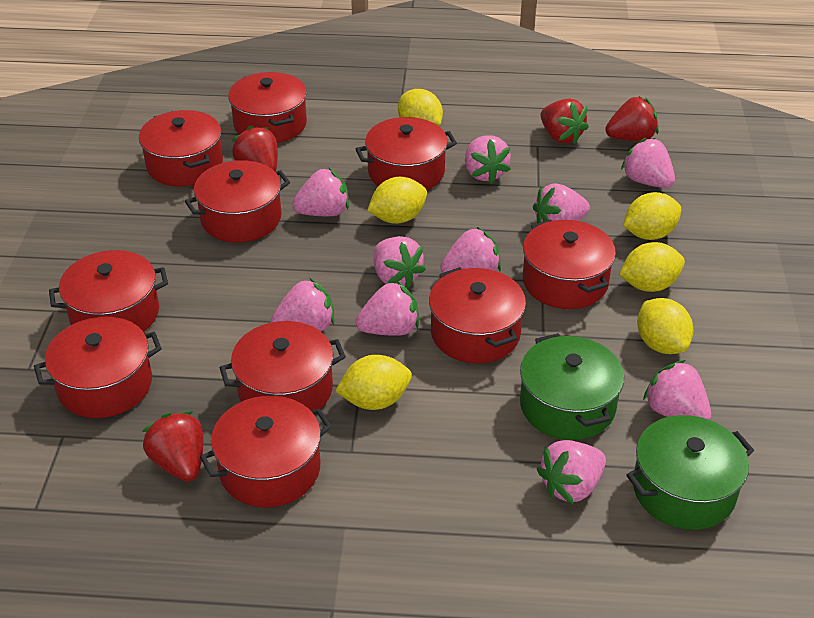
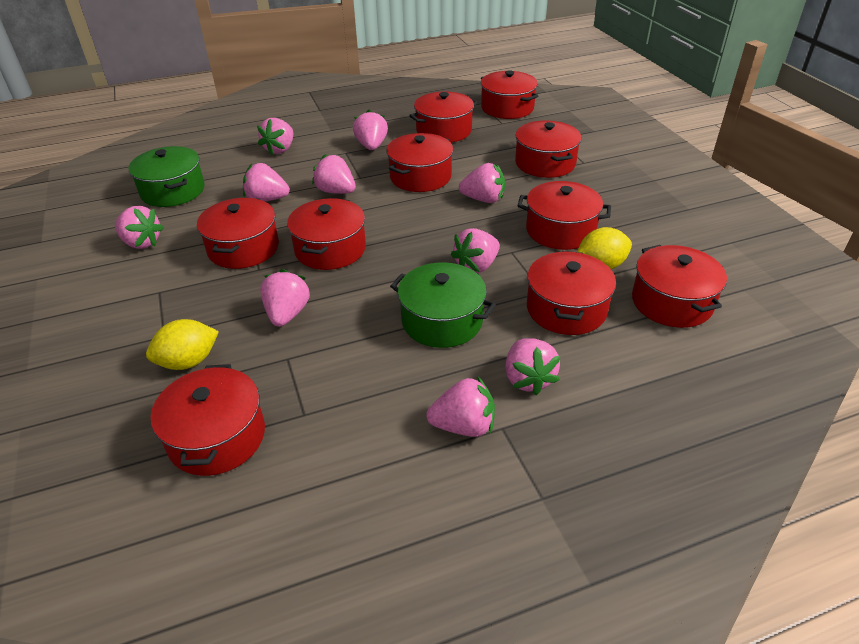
red strawberry: [143,411,204,482] [232,125,278,172] [541,98,589,144] [605,96,659,141] = 4 -> none = 0
yellow lemon: [335,355,412,410] [367,177,427,224] [398,89,443,126] [619,242,685,292] [623,192,681,240] [637,298,693,354] = 6 -> [146,319,219,370] [577,227,632,269] = 2

